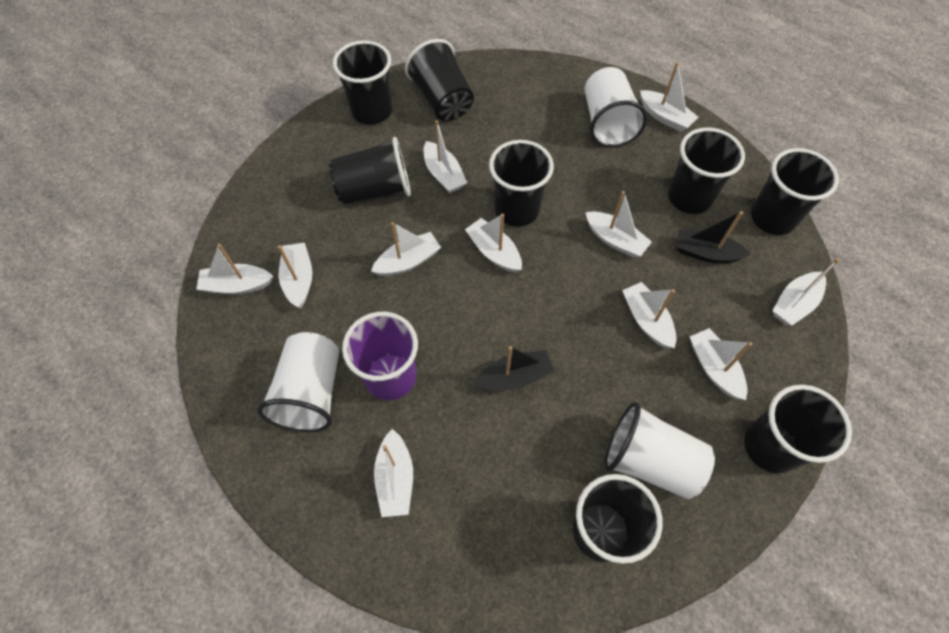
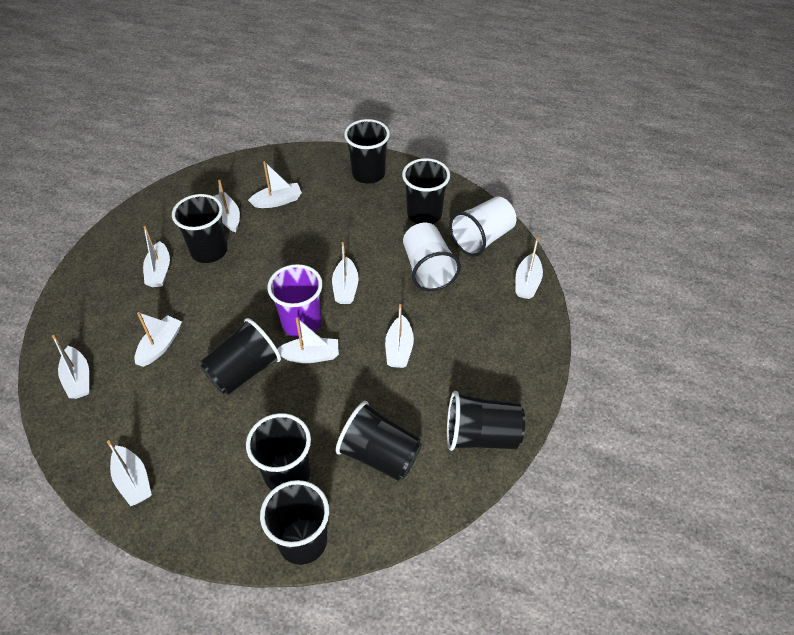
black boat: [474,346,554,390] [676,211,751,263] = 2 -> none = 0
white boat: [196,244,273,294] [277,242,313,308] [371,222,441,276] [374,429,413,517] [424,120,467,193] [465,214,522,273] [585,191,652,258] [622,282,677,348] [640,62,698,132] [690,328,753,400] [772,258,840,325] = 11 -> [52,335,89,399] [107,440,152,506] [134,312,182,367] [143,226,170,287] [214,180,240,232] [248,161,302,208] [277,317,339,363] [332,242,359,304] [385,304,414,368] [516,237,543,299] = 10
white cup: [257,332,339,432] [585,67,647,148] [604,402,715,499] = 3 -> [403,223,461,291] [449,196,516,257] = 2

